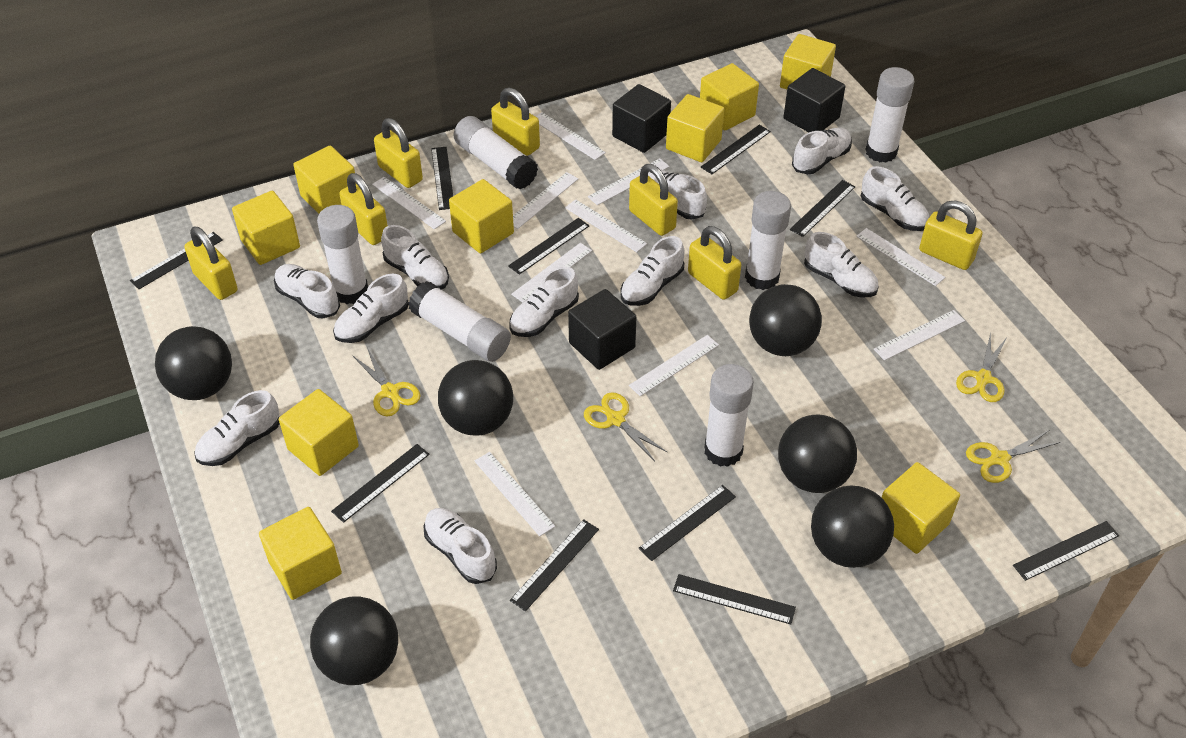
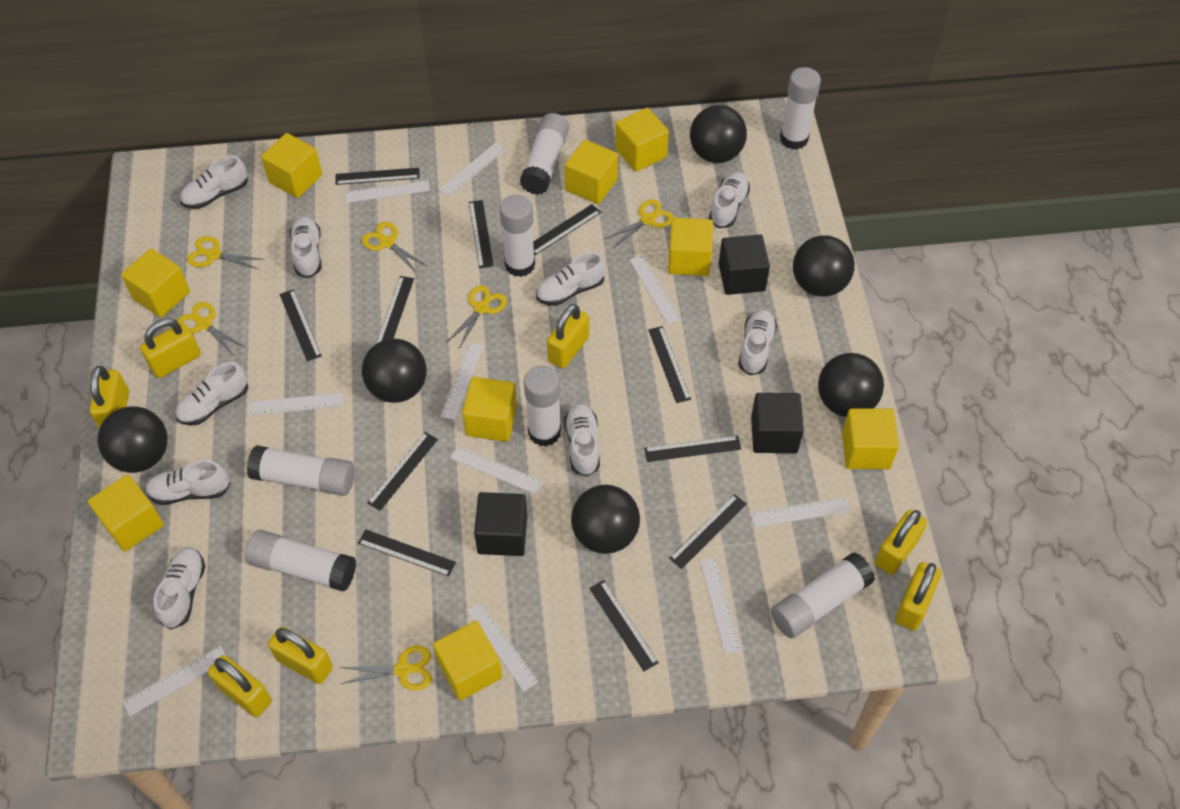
black ruler: [130,232,223,289] [331,444,430,523] [431,147,453,210] [508,218,590,275] [510,519,599,611] [638,485,736,561] [673,574,796,624] [700,125,771,174] [790,180,855,237] [1013,521,1119,581] = 10 -> [279,289,322,361] [336,168,420,185] [358,529,456,577] [367,432,438,511] [376,276,414,344] [469,200,494,268] [533,204,601,255] [589,580,659,671] [644,436,741,462] [648,326,691,403] [669,494,747,569] = 11
white glue stick: [317,205,368,304] [408,281,511,362] [453,116,538,189] [704,364,754,467] [745,191,791,290] [865,67,915,162] = 6 -> [245,530,356,591] [247,445,354,496] [500,195,535,277] [520,113,569,195] [524,365,561,447] [771,552,875,638] [780,67,821,150] = 7
white shoe: [194,390,280,466] [274,264,340,318] [333,274,409,343] [381,225,449,289] [424,508,497,584] [509,267,579,337] [620,236,684,306] [648,169,707,219] [792,127,852,174] [804,232,879,297] [861,166,929,231] = 11 -> [145,460,230,505] [154,547,205,630] [175,362,248,426] [180,155,247,209] [290,217,321,278] [536,252,606,306] [564,403,600,477] [709,172,750,228] [738,309,777,375] = 9
yellow scissors: [352,348,421,417] [584,392,668,461] [956,333,1007,402] [966,430,1060,483] = 4 -> [177,302,246,355] [187,236,265,269] [340,646,432,691] [362,222,427,273] [447,286,507,349] [605,199,674,248] = 6

